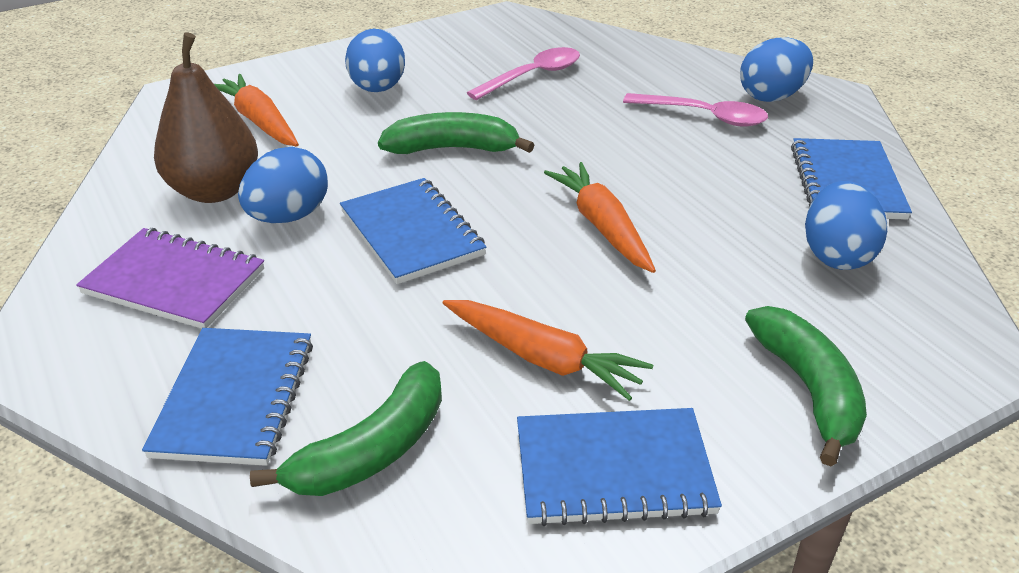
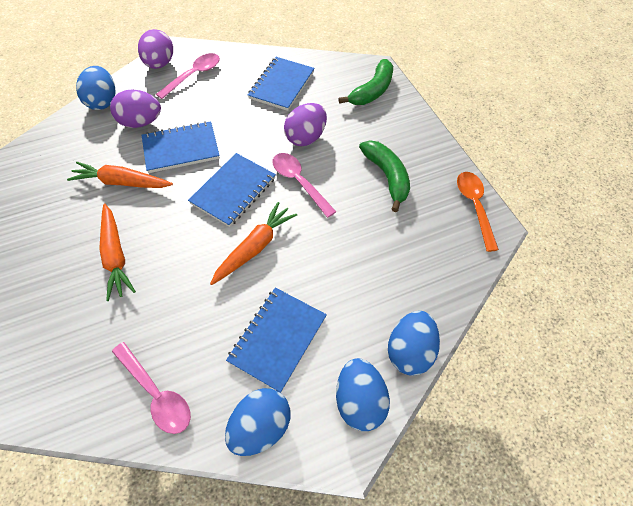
brown pear: [154,32,258,203] = 1 -> none = 0
green banana: [250,361,442,496] [378,112,534,154] [745,306,867,466] = 3 -> [338,59,393,105] [359,140,410,212] = 2
orange spoon: none = 0 -> [457,172,499,252] = 1
pink spoon: [467,47,580,100] [623,93,768,127] = 2 -> [112,342,191,434] [156,53,220,99] [273,153,336,218] = 3
purple egg: none = 0 -> [110,90,161,128] [138,29,173,69] [284,103,327,146] = 3
purple notebook: [76,228,264,329] = 1 -> none = 0

